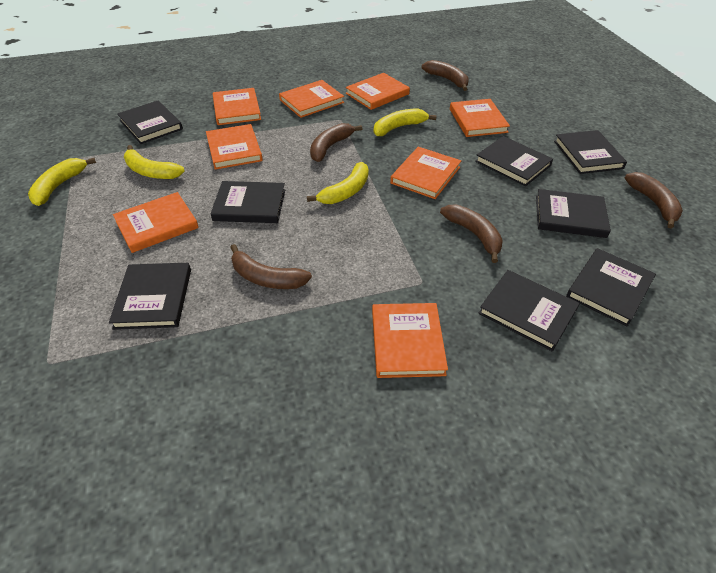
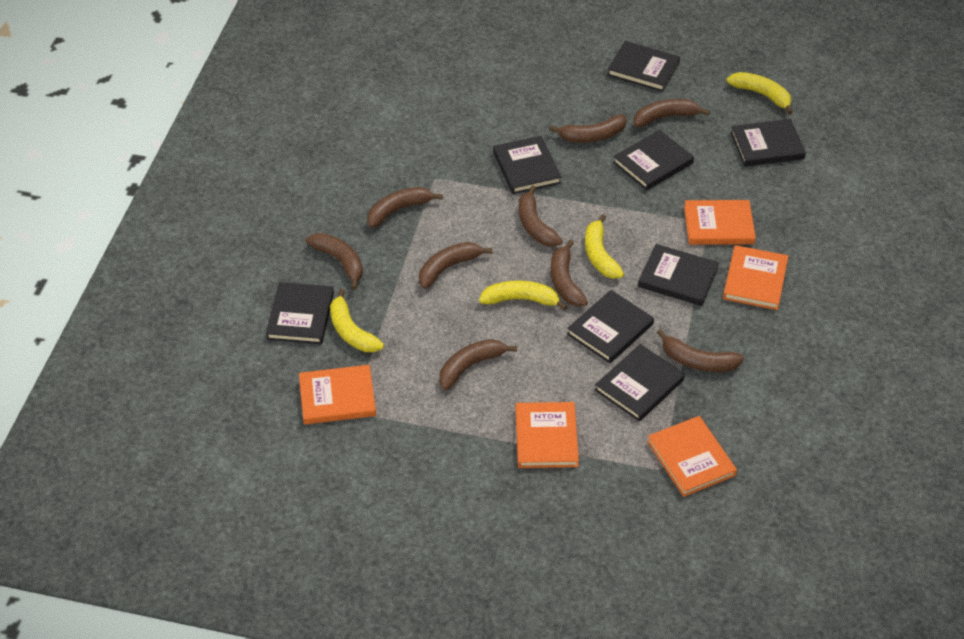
brown banana: [230,244,312,289] [310,123,363,162] [422,60,469,91] [440,204,503,263] [625,172,683,229] = 5 -> [306,233,363,290] [367,187,443,228] [419,242,493,289] [439,339,517,390] [519,185,563,247] [549,114,626,143] [551,240,588,306] [634,99,710,127] [657,329,744,372] = 9
orange book: [113,192,199,253] [206,124,263,170] [213,88,261,125] [279,80,344,118] [346,73,410,110] [372,303,448,378] [390,147,461,199] [450,99,510,137] = 8 -> [299,365,376,424] [515,402,579,468] [647,416,737,497] [684,200,756,245] [723,245,788,310] = 5

